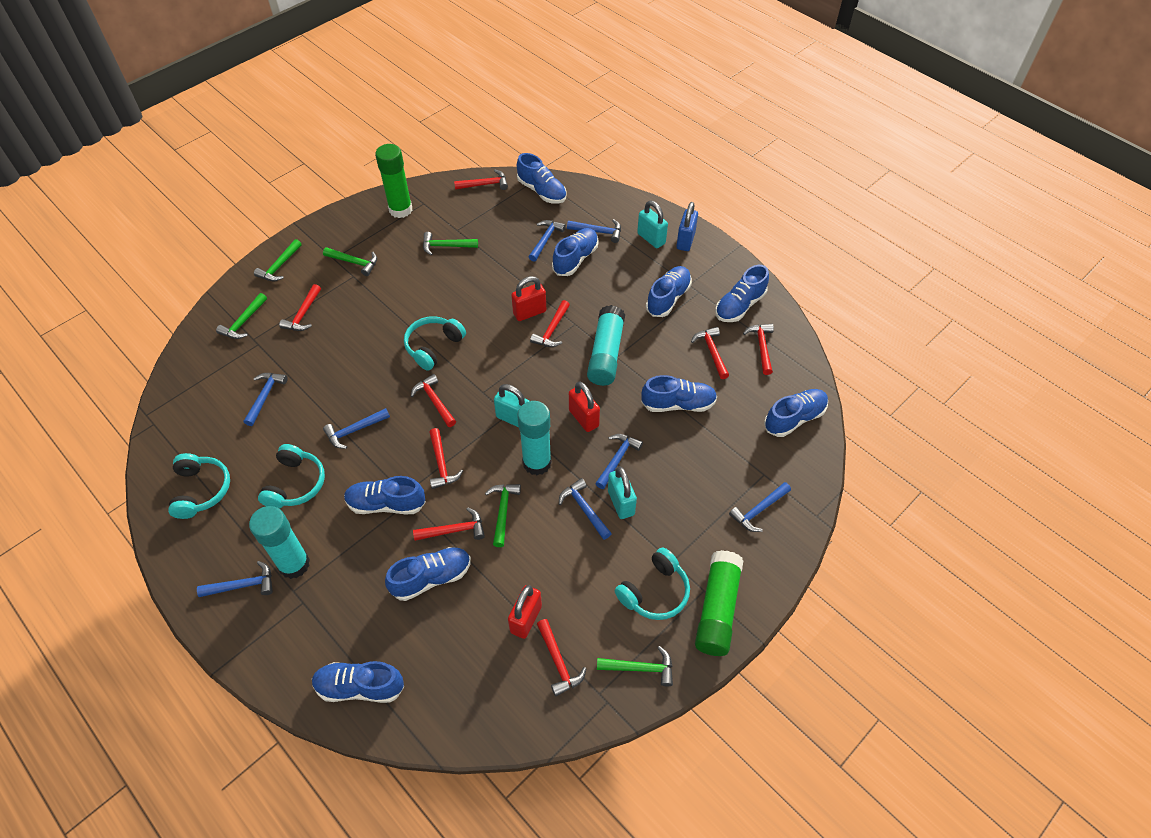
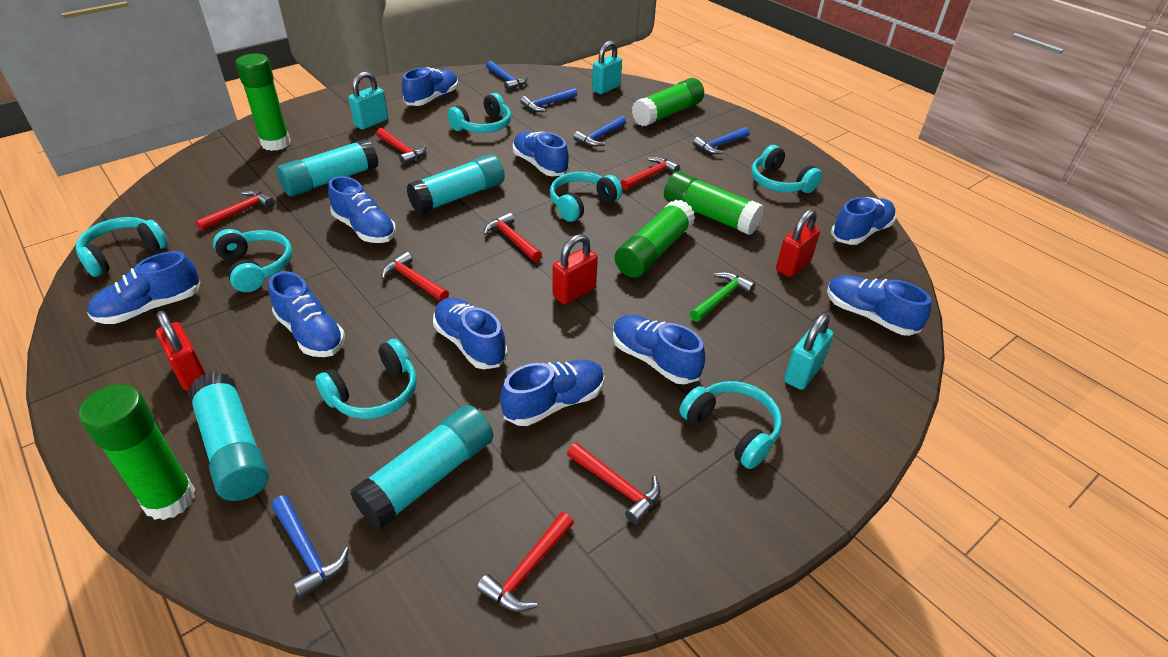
blue hammer: [197,561,273,597] [244,373,288,426] [323,408,390,449] [529,220,566,262] [559,478,612,540] [567,219,621,243] [595,434,643,489] [729,482,791,532] = 8 -> [271,495,349,599] [486,61,527,90] [520,88,577,112] [573,116,626,147] [693,127,750,154] = 5
blue padlock: [676,202,698,251] = 1 -> none = 0
blue shoe: [312,661,404,703] [344,476,426,514] [385,547,471,601] [517,153,567,204] [552,228,598,276] [641,375,717,412] [646,266,692,317] [715,265,769,322] [764,389,828,437] = 9 -> [87,251,201,324] [269,271,345,357] [328,176,396,243] [402,67,458,106] [433,298,507,369] [500,360,605,426] [513,131,569,176] [613,315,705,384] [827,275,931,336] [831,197,896,245] = 10
green glue stick: [375,144,413,218] [695,550,743,656] = 2 -> [79,384,195,520] [236,54,291,151] [615,199,695,278] [632,78,704,127] [664,171,764,235] = 5
green hammer: [216,293,267,339] [254,239,302,281] [323,247,377,276] [423,232,478,255] [485,484,521,547] [597,646,673,687] = 6 -> [690,272,756,322] = 1
red hammer: [279,284,321,331] [411,374,456,427] [413,507,485,541] [429,428,463,489] [454,170,508,190] [530,300,570,347] [537,619,587,696] [691,327,729,379] [743,324,774,375] = 9 -> [196,190,274,231] [376,128,426,165] [381,251,449,301] [477,512,574,612] [483,212,542,262] [567,442,661,524] [621,157,680,190] = 7
turquoise glue stick: [249,506,310,579] [518,401,552,475] [587,305,625,386] = 3 -> [188,372,269,501] [276,138,379,197] [350,405,493,529] [407,154,505,214] = 4
turquoise headphones: [168,453,230,519] [258,444,325,509] [404,316,466,370] [615,547,690,620] = 4 -> [76,217,168,277] [213,229,292,292] [315,339,417,419] [447,93,511,133] [550,172,622,222] [679,381,782,469] [751,145,822,193] = 7

